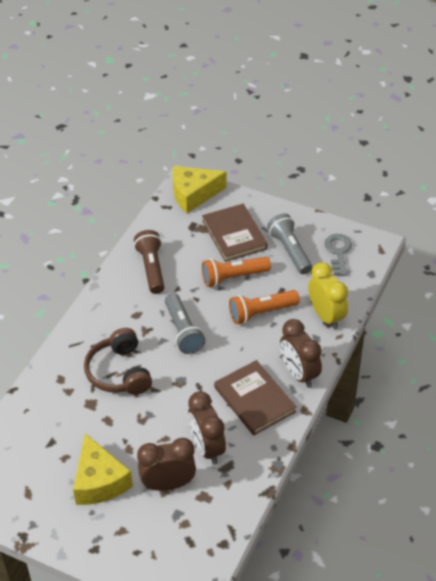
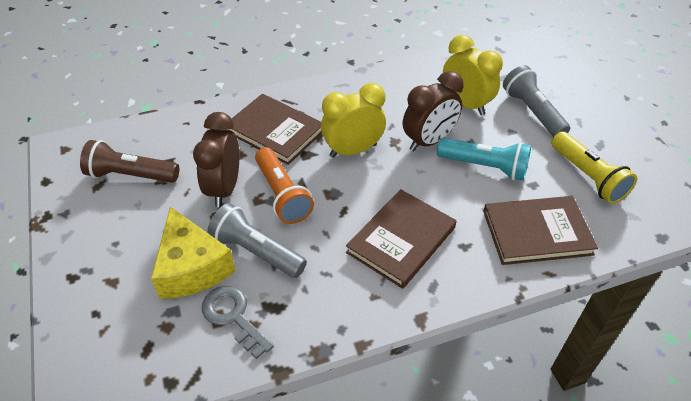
brown book: [202,204,268,262] [214,360,297,435] = 2 -> [228,94,322,165] [346,189,457,289] [483,196,598,265] = 3
brown clock: [137,438,196,491] [188,391,226,464] [280,319,322,388] = 3 -> [193,112,239,207] [403,71,464,151] = 2
brown headphones: [84,328,152,395] = 1 -> none = 0
orange flashlight: [202,257,271,287] [229,290,300,324] = 2 -> [255,147,314,224] = 1
turquoise flashlight: none = 0 -> [437,138,531,181] = 1
yellow cheese: [73,433,133,505] [172,166,226,213] = 2 -> [151,207,236,299] = 1
yellow clock: [308,262,348,329] = 1 -> [321,83,386,158] [443,35,503,116] = 2
yellow flashlight: none = 0 -> [551,131,637,204] = 1

